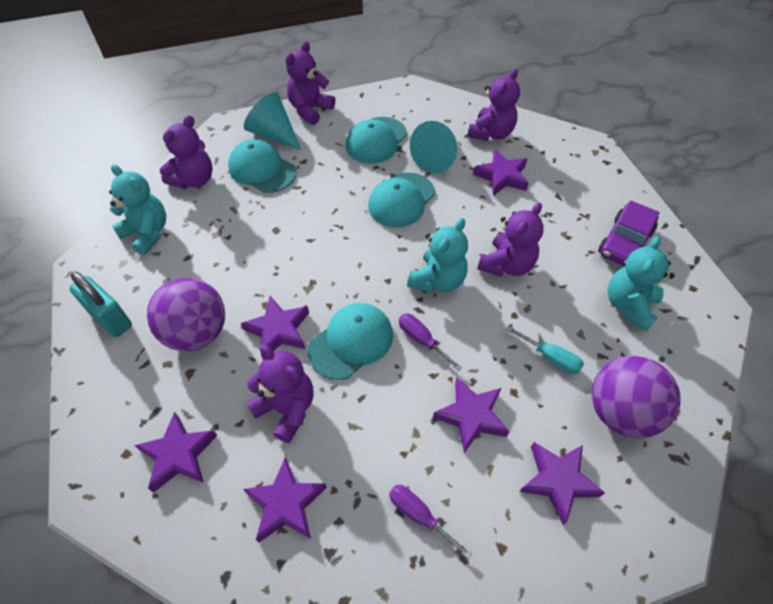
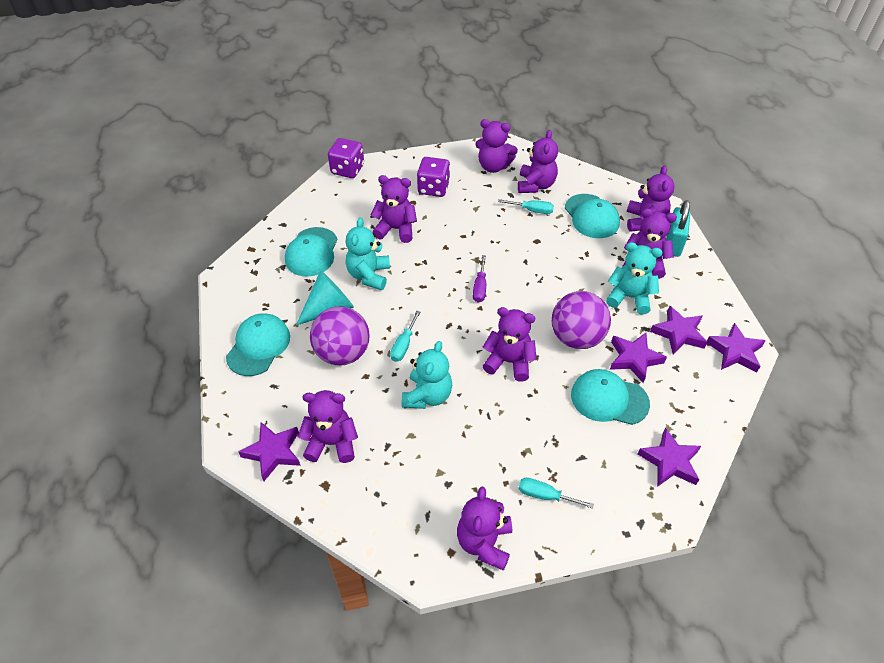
purple car: [598,201,660,267] = 1 -> none = 0
purple dice: none = 0 -> [328,138,364,178] [417,157,450,197] = 2
purple screwdriver: [389,485,472,559] [399,313,462,371] = 2 -> [473,255,486,303] = 1
purple star: [134,412,217,493] [241,296,309,360] [243,458,327,542] [433,378,509,453] [473,149,529,196] [519,442,605,525] = 6 -> [238,422,301,481] [610,333,667,383] [638,428,701,487] [650,306,708,354] [707,323,766,373] = 5
purple teddy bear: [160,115,212,189] [246,345,314,443] [286,42,335,125] [467,69,520,141] [477,202,544,277] = 5 -> [298,390,358,463] [371,175,417,243] [457,486,512,571] [475,119,518,173] [483,307,537,381] [518,130,558,193] [623,208,677,279] [627,166,675,231] = 8
turquoise cone: [244,92,301,150] [410,121,457,174] = 2 -> [296,270,354,325] = 1
turquoise screwdriver: [506,326,584,374] = 1 -> [390,311,420,362] [498,199,554,214] [518,478,594,509] = 3

